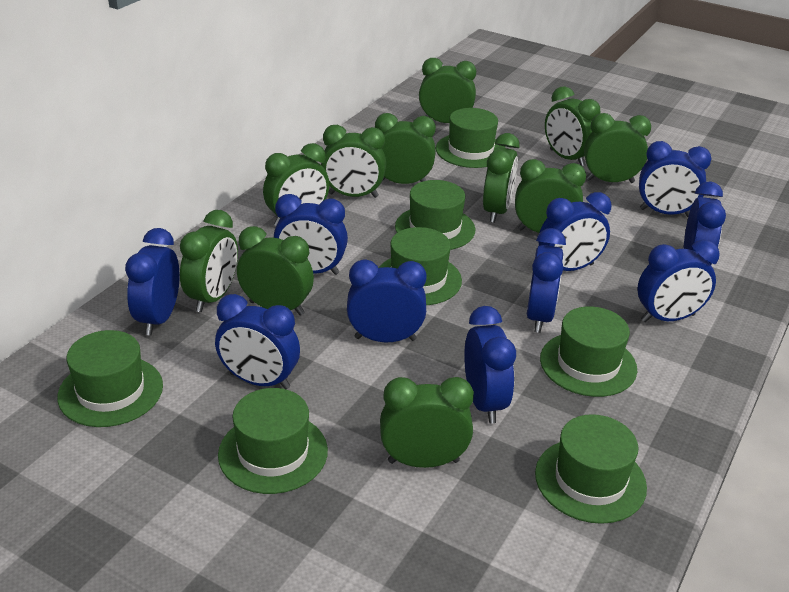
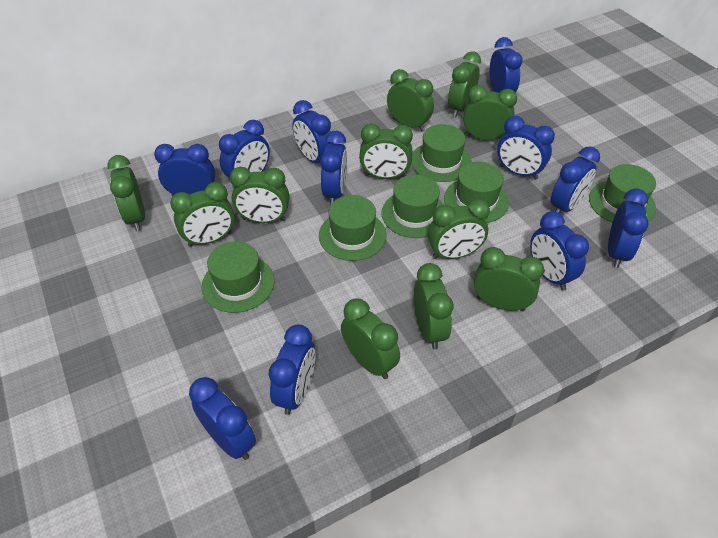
blue clock: [125,228,180,335] [215,294,300,389] [274,194,348,275] [347,259,427,342] [464,306,516,423] [527,228,566,333] [538,192,612,271] [637,240,720,322] [639,141,712,217] [683,182,726,265] = 10 -> [154,144,215,196] [189,377,256,460] [219,120,270,188] [269,324,315,415] [293,100,333,163] [320,131,347,205] [490,37,523,93] [497,116,555,180] [530,211,589,291] [550,146,600,213] [608,189,648,268] = 11
green hat: [57,330,163,427] [218,388,328,494] [379,227,462,305] [395,180,475,250] [436,108,505,168] [535,414,647,524] [540,306,637,397] = 7 -> [201,242,275,313] [319,195,387,261] [381,175,444,238] [411,124,472,182] [444,162,509,223] [589,164,656,223] = 6

